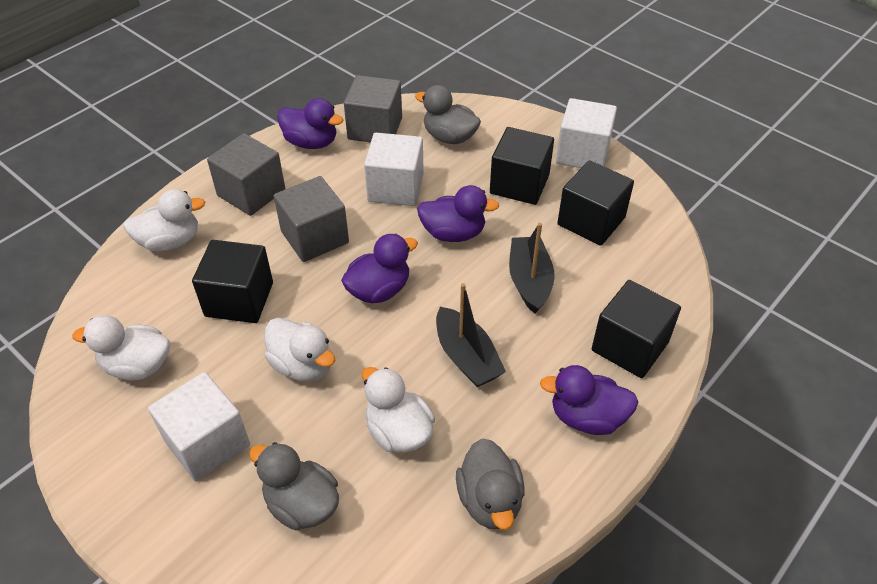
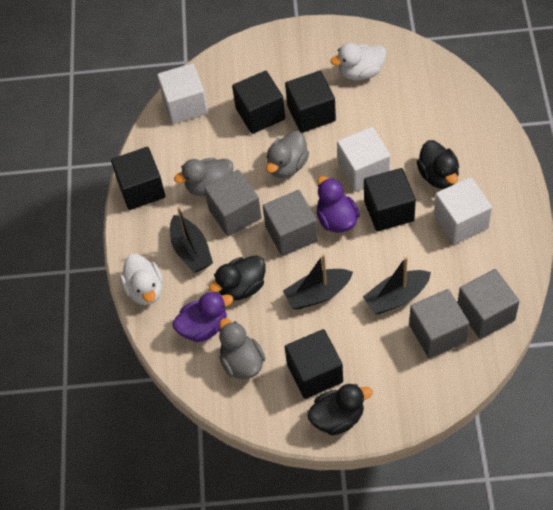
black boat: [436,283,506,387] [509,223,555,314] = 2 -> [170,207,213,273] [283,254,353,310] [363,257,431,314] = 3
black cube: [192,240,273,323] [490,127,554,205] [557,160,634,246] [591,280,681,378] = 4 -> [111,147,165,210] [232,71,285,134] [285,71,336,133] [285,329,343,399] [364,168,416,232] = 5
black duck: none = 0 -> [209,255,265,300] [307,384,373,435] [417,140,459,189] = 3
grey cube: [207,133,285,216] [274,176,349,262] [344,75,402,143] = 3 -> [204,170,262,236] [263,190,318,256] [409,289,469,358] [458,269,520,339] = 4
purple duck: [277,98,344,149] [341,234,418,303] [417,185,499,242] [540,365,638,435] = 4 -> [172,292,233,342] [316,176,360,233] = 2
white duck: [73,315,170,381] [123,189,205,251] [264,318,336,382] [362,367,435,453] = 4 -> [120,254,163,305] [330,43,386,80] = 2

